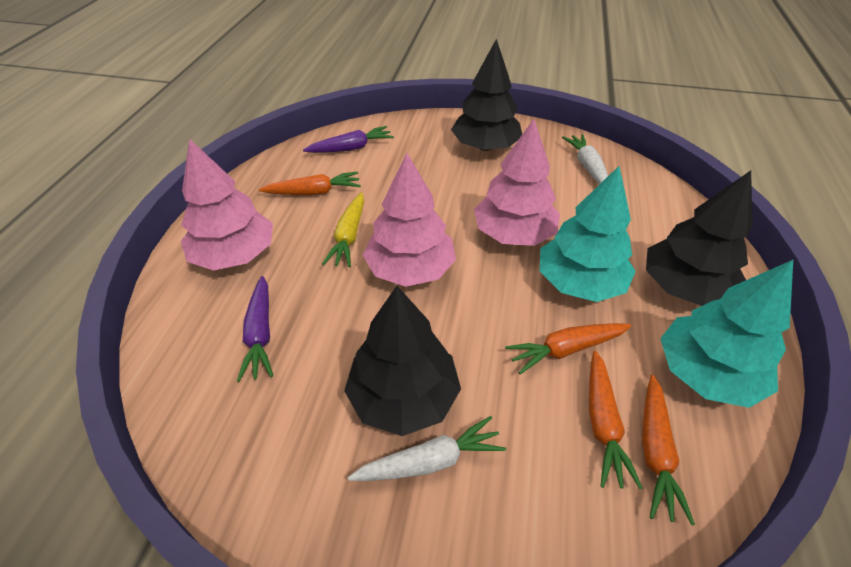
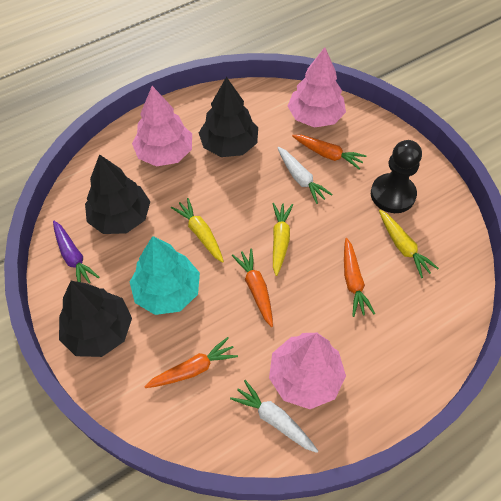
black pawn: none = 0 -> [371,140,422,213] = 1
purple carrot: [237,276,273,382] [303,126,394,153] = 2 -> [53,221,100,283] = 1
turquoise tree: [540,166,636,302] [660,260,793,408] = 2 -> [130,236,200,315] = 1
yellow carrot: [322,193,364,267] = 1 -> [171,198,224,263] [272,203,293,276] [379,210,439,278] = 3

